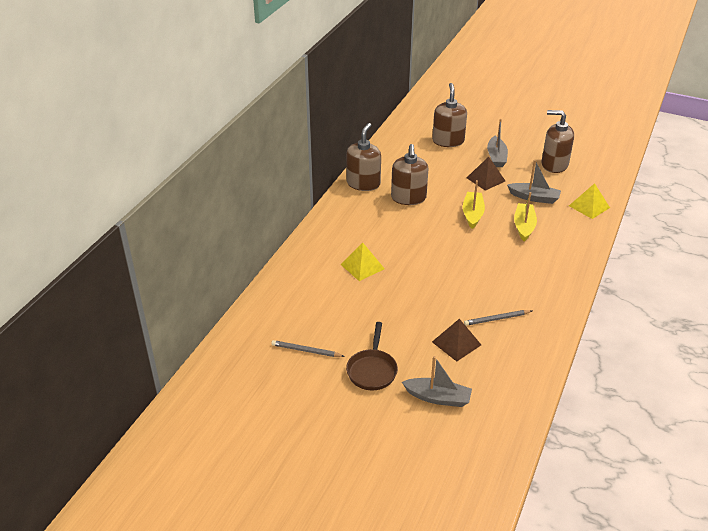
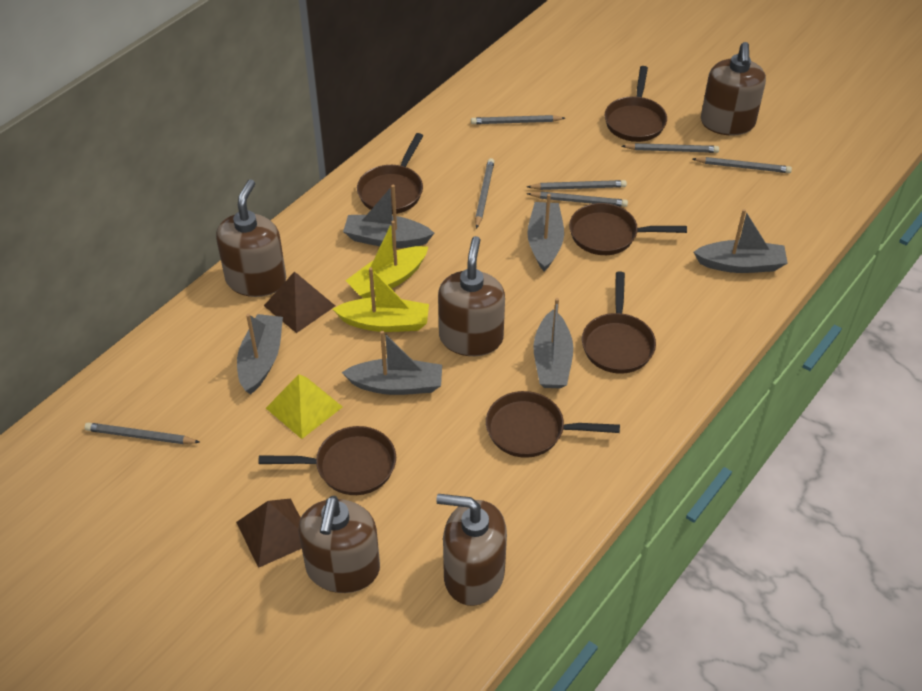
brown pan: [346,322,398,390] = 1 -> [258,426,396,495] [357,133,423,214] [486,391,620,458] [569,203,687,255] [582,271,656,374] [605,66,667,142] = 6
brown soap dispenser: [346,123,381,191] [391,144,428,205] [432,83,467,147] [542,110,574,173] = 4 -> [216,179,286,297] [298,496,380,593] [436,494,507,606] [438,236,505,356] [701,42,766,135] = 5
grey boat: [402,356,472,407] [487,119,508,167] [507,160,561,204] = 3 -> [237,314,283,394] [341,331,442,395] [343,185,434,248] [527,194,564,271] [533,298,573,388] [694,209,788,273] = 6
grey pencil: [271,340,344,357] [464,310,532,326] = 2 -> [85,423,200,444] [471,115,565,124] [475,158,494,229] [527,180,627,190] [527,192,628,207] [622,143,719,153] [693,157,792,173] = 7
yellow pyramid: [340,243,385,281] [569,183,610,219] = 2 -> [266,374,343,439] = 1

